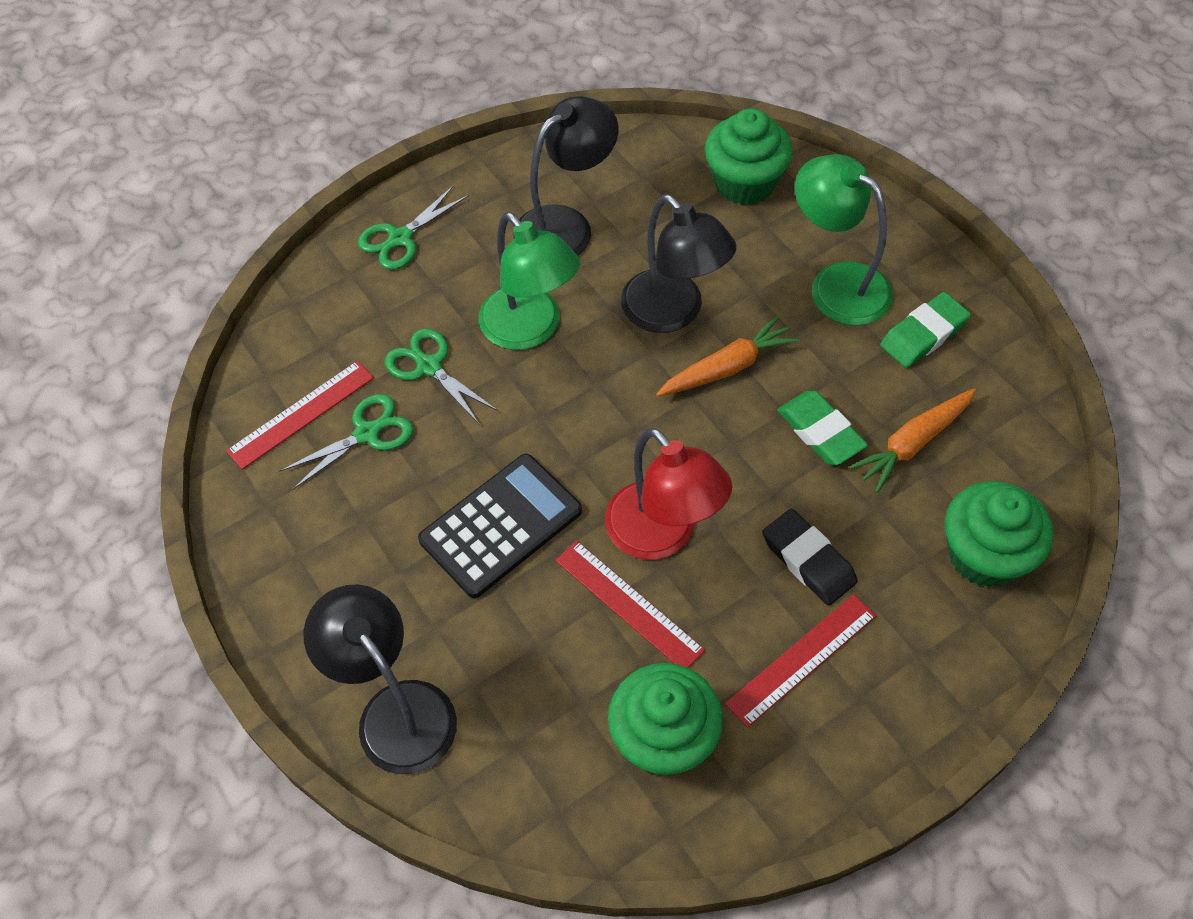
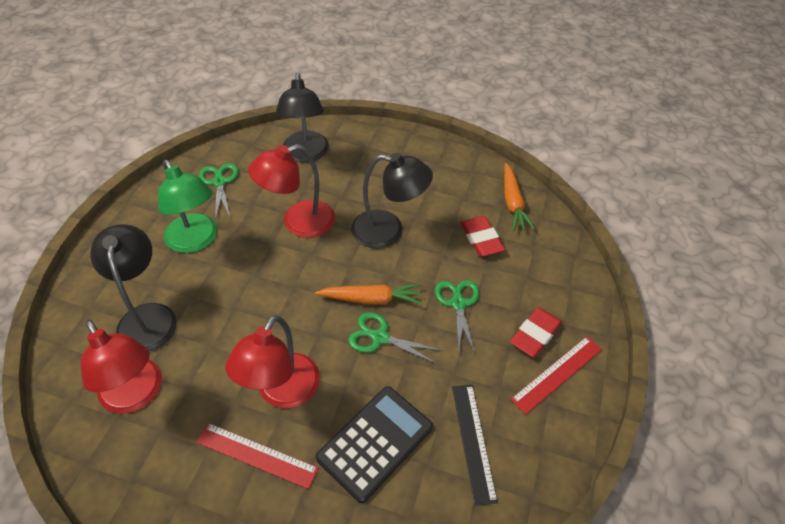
black eraser: [762,509,858,606] = 1 -> none = 0
black ruler: none = 0 -> [452,384,498,506] = 1
green cupcake: [608,663,723,776] [705,108,793,205] [945,481,1053,587] = 3 -> none = 0
green eraser: [778,391,868,465] [880,292,971,368] = 2 -> none = 0
green lamp: [479,212,580,350] [795,154,893,326] = 2 -> [158,160,217,253] = 1
red eraser: none = 0 -> [460,216,505,257] [510,307,562,357] = 2
red lamp: [605,428,732,560] = 1 -> [80,320,162,413] [225,315,320,408] [248,144,335,238] = 3
red ruler: [226,361,374,470] [555,540,705,668] [725,594,876,728] = 3 -> [196,423,319,489] [511,336,602,415] = 2

